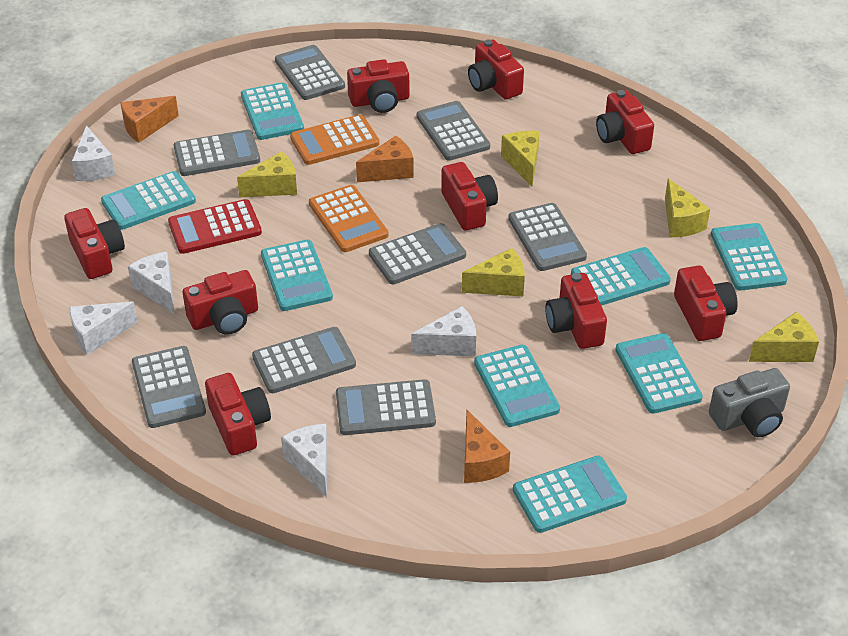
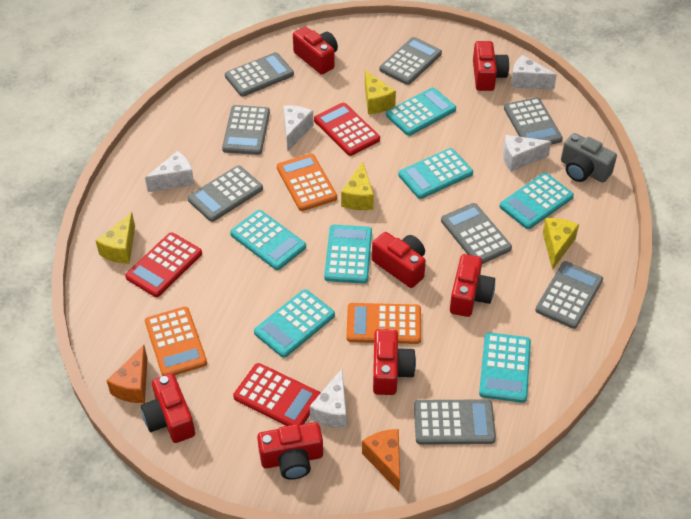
orange calculator: [290,114,379,165] [309,185,388,252] = 2 -> [145,307,207,376] [277,153,337,211] [347,303,421,344] = 3
orange cheese: [120,96,179,142] [356,136,414,182] [464,410,510,483] = 3 -> [107,345,147,403] [362,429,400,492] = 2
red calculator: [168,199,262,254] = 1 -> [125,232,202,297] [233,363,320,426] [314,103,380,156] = 3
red camera: [64,208,125,279] [183,270,258,334] [205,373,271,456] [347,59,410,113] [441,162,498,231] [468,39,524,100] [545,273,607,349] [596,90,654,154] [674,265,738,341] = 9 -> [141,373,195,443] [257,422,323,480] [293,27,338,75] [372,232,426,288] [373,329,416,395] [450,254,495,317] [473,41,509,91] = 7
turquoise calculator: [101,171,196,230] [241,82,304,140] [261,240,333,311] [474,345,560,427] [513,456,627,533] [571,247,671,306] [615,333,703,414] [711,223,788,291] = 8 -> [230,210,306,270] [254,289,335,358] [324,225,372,284] [386,87,456,136] [398,148,473,199] [479,332,531,403] [500,173,574,229] = 7
yellow cheese: [237,151,297,198] [462,248,525,296] [501,131,540,186] [665,178,710,237] [749,312,819,362] = 5 -> [95,212,135,264] [341,162,374,210] [365,70,396,114] [543,218,579,270] = 4

